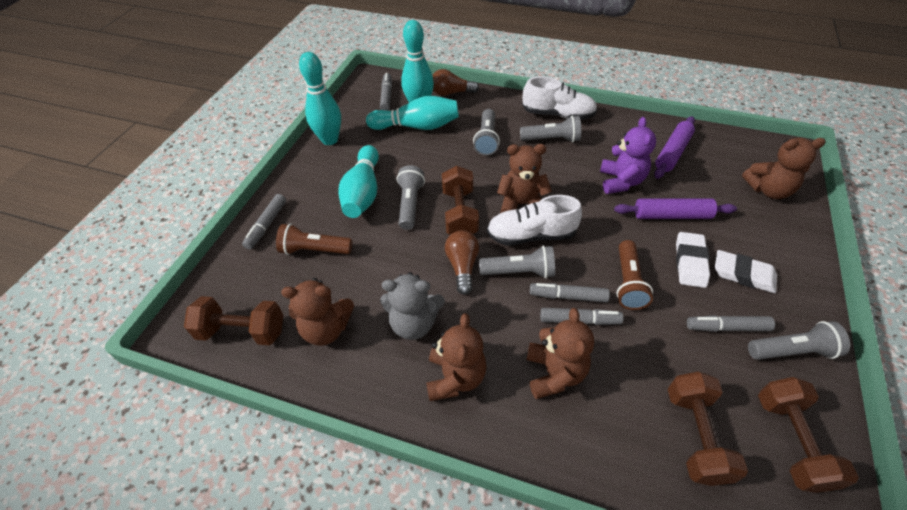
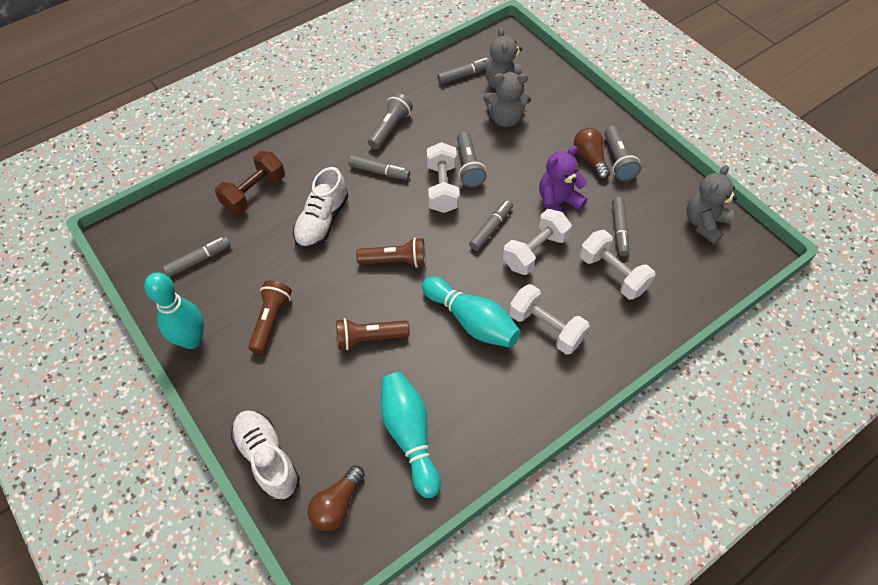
brown dumbbell: [184,296,283,345] [442,166,479,235] [668,371,748,486] [758,377,859,493] = 4 -> [215,151,285,214] = 1
brown flashlight: [276,224,352,255] [616,240,653,310] = 2 -> [248,280,292,354] [336,318,410,350] [356,238,426,268] = 3
brown teddy bear: [281,278,354,346] [426,313,487,401] [497,144,552,213] [527,308,594,399] [742,138,826,199] = 5 -> none = 0
grey flashlight: [396,165,425,230] [473,109,500,156] [479,246,555,279] [520,116,581,143] [748,321,850,360] = 5 -> [368,93,413,149] [457,132,487,187] [604,126,641,181] = 3
grey teddy bear: [380,272,445,340] = 1 -> [483,72,531,127] [485,27,525,93] [687,165,737,244] = 3
purple rolling pin: [614,198,737,219] [654,116,695,179] = 2 -> none = 0
turquoise bowling pin: [299,52,341,145] [338,145,379,218] [366,96,459,130] [401,20,434,103] = 4 -> [144,272,204,349] [381,372,441,498] [422,276,521,348] = 3
white dumbbell: none = 0 -> [427,142,459,213] [503,209,572,275] [509,284,590,355] [580,230,655,299] = 4
white eraser: [676,232,710,288] [715,250,777,293] = 2 -> none = 0

